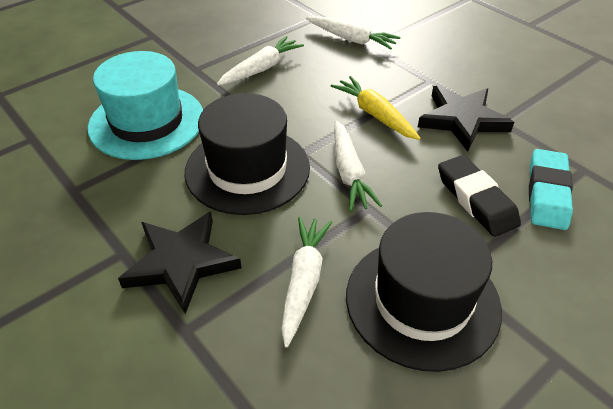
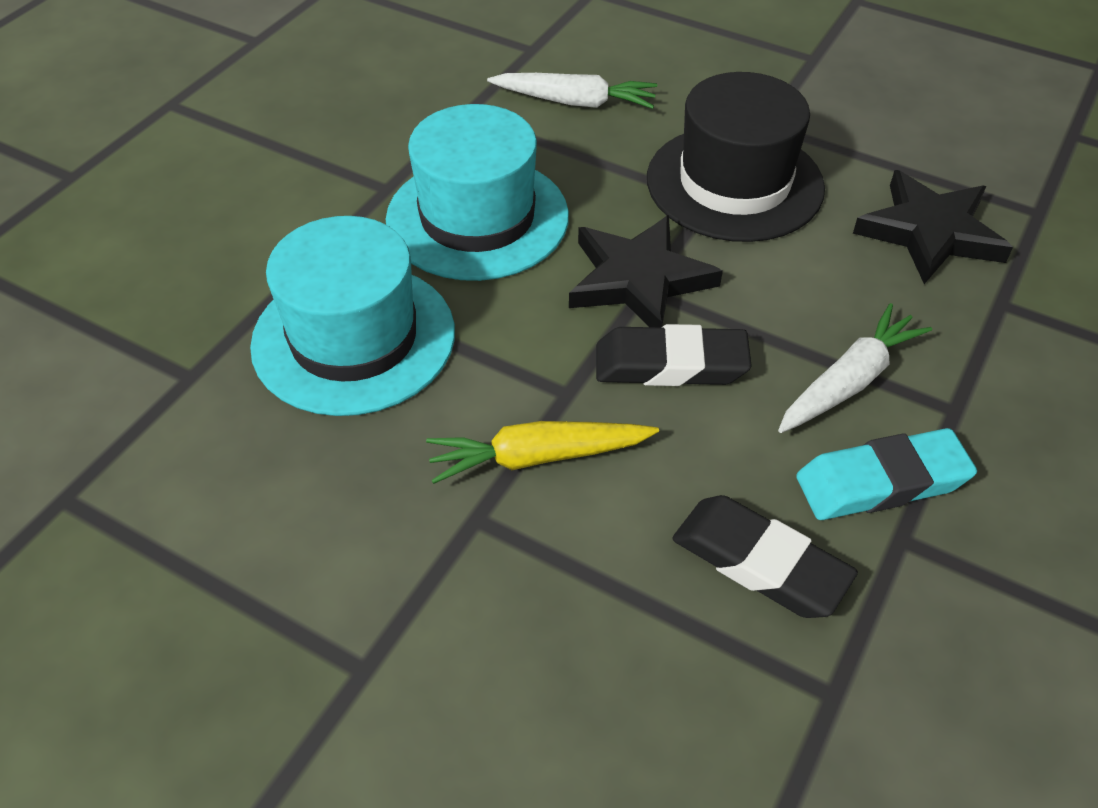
black eraser: [438,155,521,237] = 1 -> [596,324,752,386] [672,495,858,618] = 2
black hat: [185,93,310,215] [346,212,502,372] = 2 -> [647,72,825,242] = 1
turquoise hat: [88,51,203,160] = 1 -> [250,216,455,416] [386,104,569,281] = 2
white carrot: [217,36,304,85] [281,217,332,348] [306,16,401,49] [334,120,382,211] = 4 -> [487,73,657,109] [778,303,932,433] = 2

